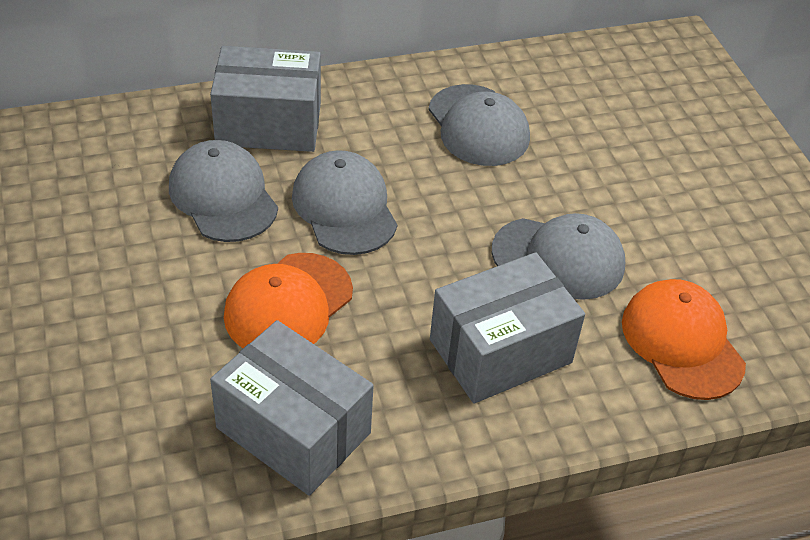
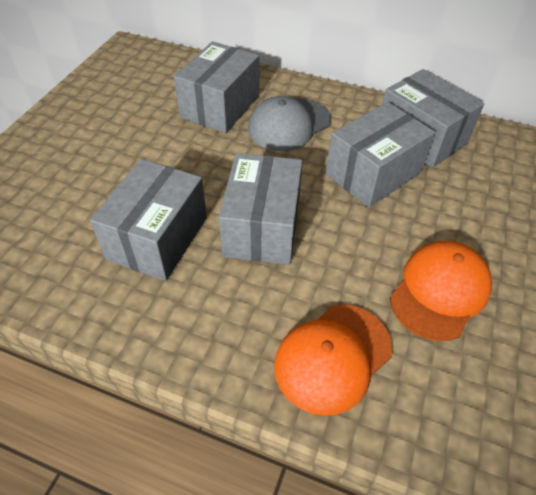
grey box: [210,46,321,152] [210,320,374,496] [430,252,585,404] = 3 -> [90,159,207,281] [174,41,259,133] [219,153,303,265] [326,102,435,208] [382,69,484,168] = 5
grey cap: [169,140,278,242] [292,150,397,255] [428,84,530,166] [492,213,625,300] = 4 -> [248,96,331,151] = 1

